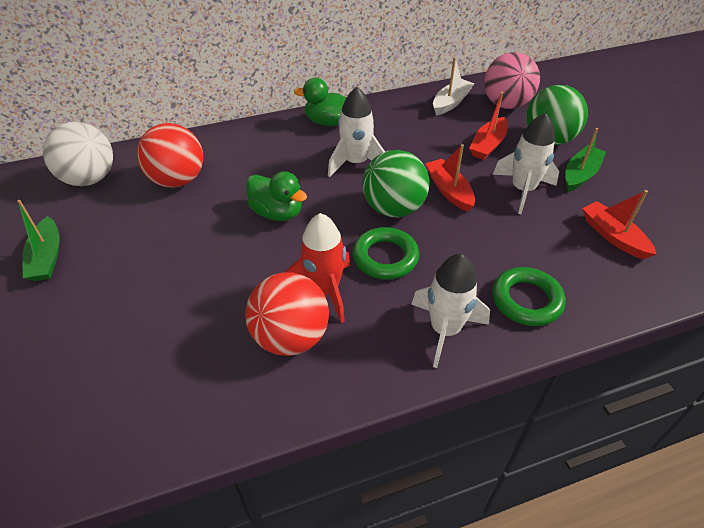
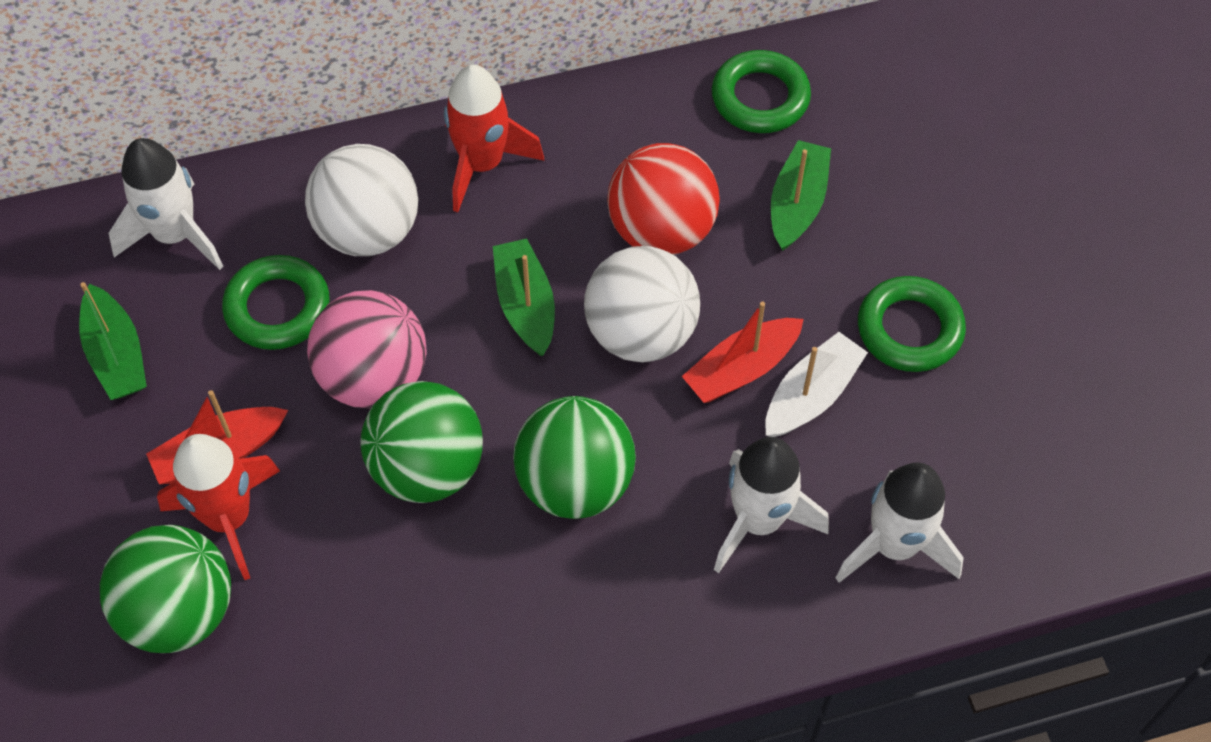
green ball: [363,150,430,217] [526,85,588,145] = 2 -> [100,525,231,653] [360,381,483,503] [513,396,636,519] = 3
green boat: [17,200,59,281] [565,128,606,192] = 2 -> [79,282,147,400] [493,239,555,356] [771,140,831,251] = 3
green duck: [246,171,307,221] [294,78,347,126] = 2 -> none = 0
green ring: [352,227,419,280] [492,267,566,326] = 2 -> [222,255,330,350] [712,50,811,133] [858,276,966,372] = 3
red ball: [137,123,203,188] [245,272,329,356] = 2 -> [607,143,720,255] = 1
red boat: [425,144,475,212] [469,92,508,160] [582,190,656,259] = 3 -> [146,390,288,484] [682,302,804,403] = 2
red rocket: [284,213,350,323] = 1 -> [157,434,280,580] [444,65,544,212] = 2
white ball: [43,122,113,186] = 1 -> [305,144,418,256] [584,246,700,362] = 2

